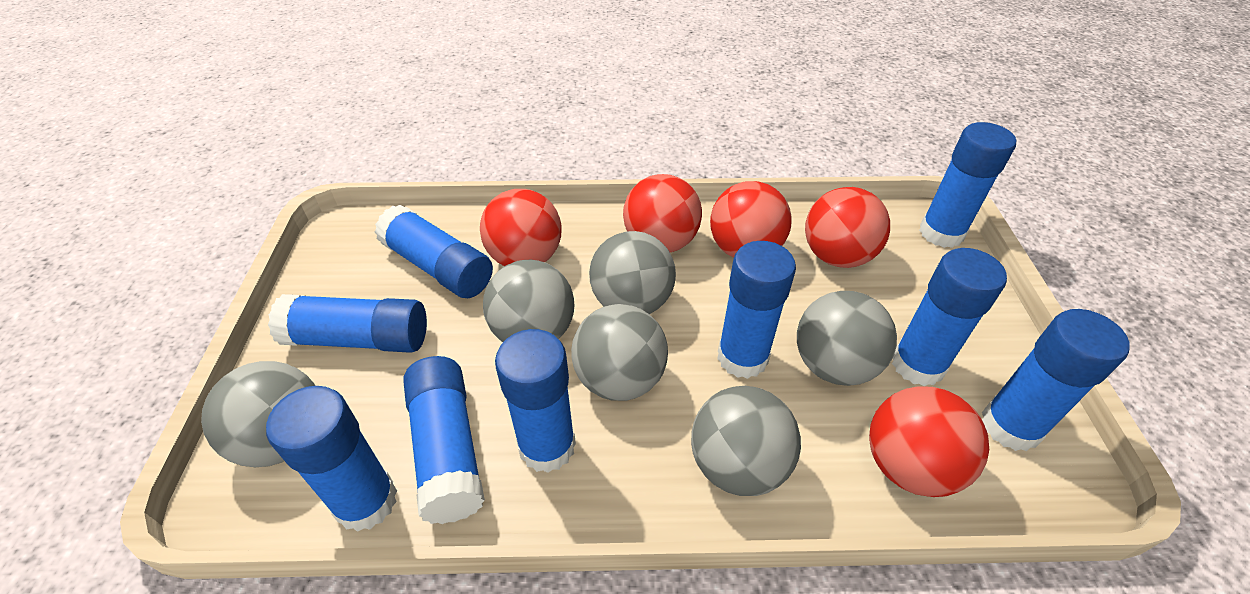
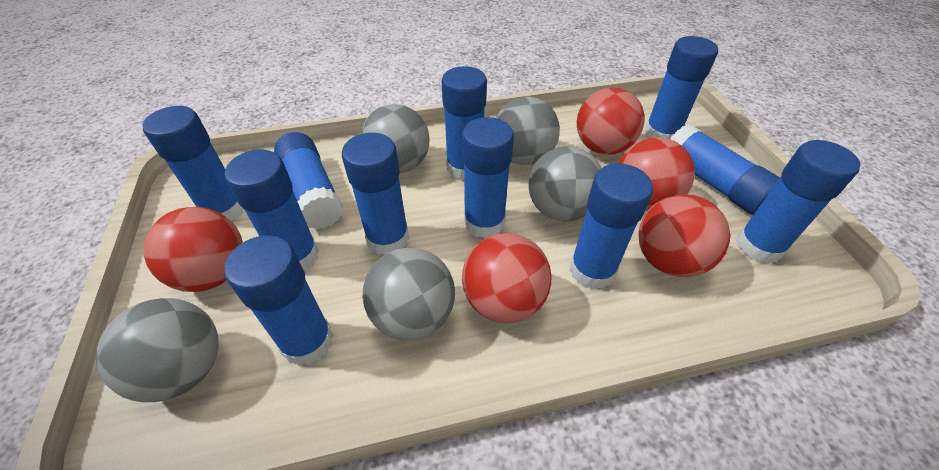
blue glue stick: [266,386,397,532] [268,294,427,353] [375,205,493,298] [403,356,485,524] [495,329,576,473] [717,241,796,379] [892,248,1007,386] [919,122,1016,248] [982,309,1130,451] = 9 -> [142,106,244,221] [224,235,333,366] [225,150,319,270] [274,132,343,229] [342,133,409,255] [442,66,487,180] [462,117,514,238] [569,164,653,290] [644,36,718,139] [670,124,780,215] [736,140,860,264] = 11
grey ball: [201,361,315,467] [483,260,575,342] [571,304,668,401] [589,231,676,314] [691,386,801,496] [797,291,897,386] = 6 -> [96,298,218,402] [361,104,430,173] [362,248,455,340] [496,97,560,165] [528,146,601,222] = 5

